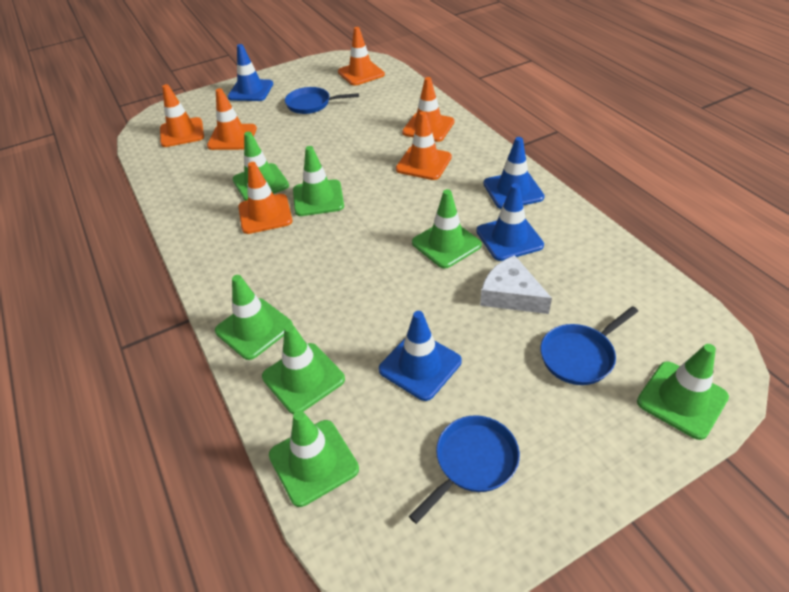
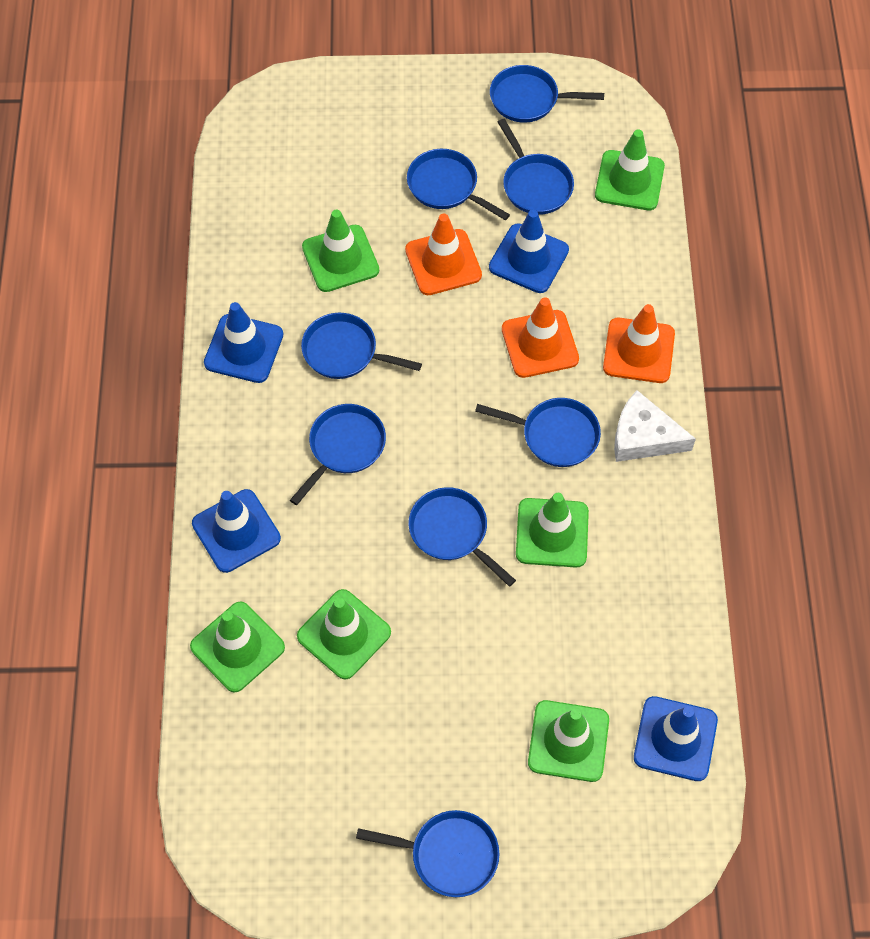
blue pan: [285,87,359,114] [409,415,520,524] [541,306,638,385] = 3 -> [290,404,386,505] [301,313,422,379] [356,810,499,897] [407,149,510,220] [408,487,516,587] [475,398,601,467] [490,65,604,123] [498,119,574,214] = 8
green traffic cone: [215,275,293,360] [232,132,289,201] [262,324,345,414] [269,410,359,507] [293,146,344,216] [412,189,482,268] [637,344,729,440] = 7 -> [190,601,285,693] [297,589,391,679] [302,210,379,292] [516,493,589,568] [528,700,609,782] [595,129,665,210] = 6
orange traffic cone: [160,84,204,147] [207,88,257,150] [238,162,293,234] [338,27,385,86] [396,111,452,180] [402,77,454,142] = 6 -> [405,214,482,295] [502,298,579,378] [603,304,675,383] = 3

